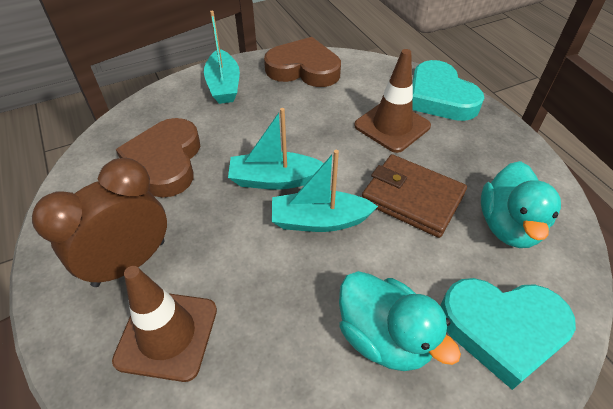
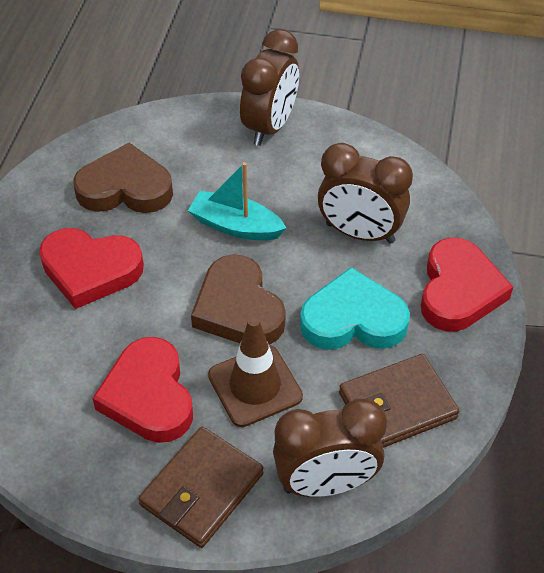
brown clock: [32,158,167,287] = 1 -> [240,29,299,146] [273,399,387,497] [318,143,413,244] = 3
brown traffic cone: [112,266,217,382] [354,49,431,153] = 2 -> [208,317,303,427] = 1
brown wallet: [362,154,467,238] = 1 -> [138,427,263,548] [339,354,459,448] = 2
red heart: none = 0 -> [39,228,144,309] [93,337,193,443] [421,238,513,331] = 3
turquoise boat: [204,11,240,104] [228,108,324,190] [272,150,378,232] = 3 -> [188,162,286,241] = 1
turquoise duck: [339,271,461,371] [481,161,561,248] = 2 -> none = 0
turquoise heart: [412,60,484,121] [441,278,576,390] = 2 -> [300,267,410,350] = 1

